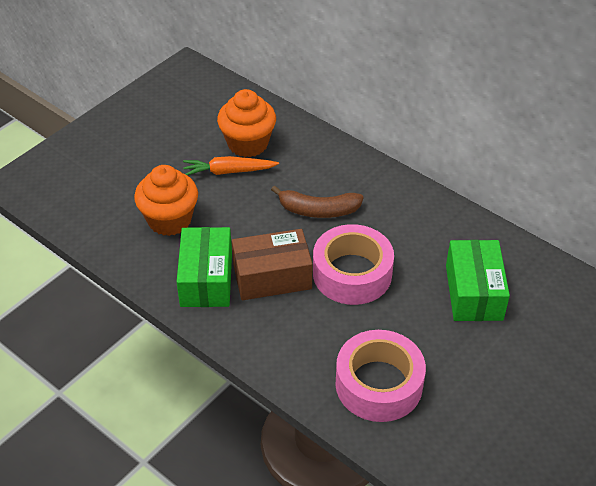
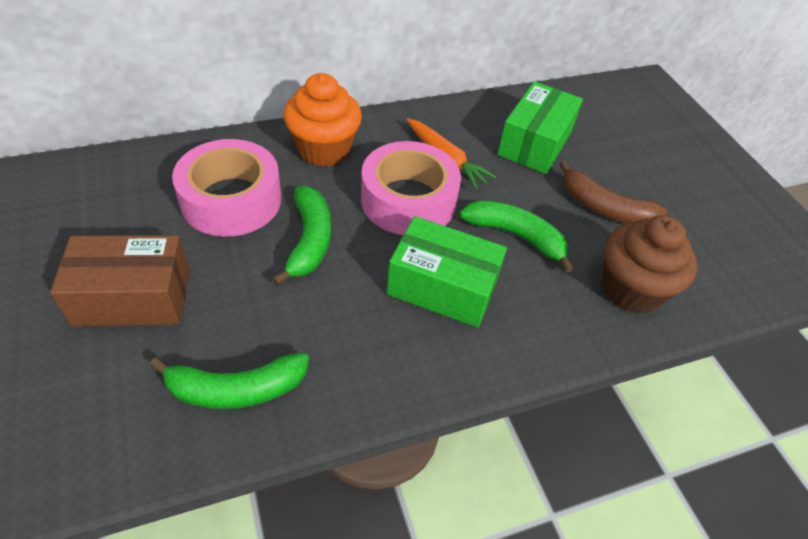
brown cupcake: none = 0 -> [602,215,697,313] = 1
green banana: none = 0 -> [150,353,309,409] [272,186,331,286] [459,200,574,273] = 3
orange cupcake: [134,165,198,236] [217,89,276,157] = 2 -> [283,73,362,166] = 1

